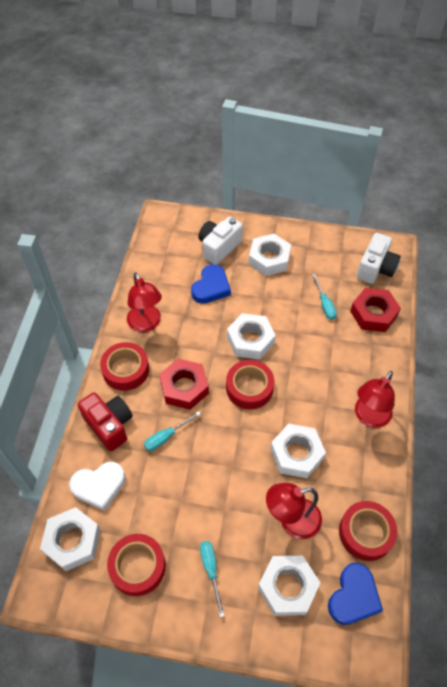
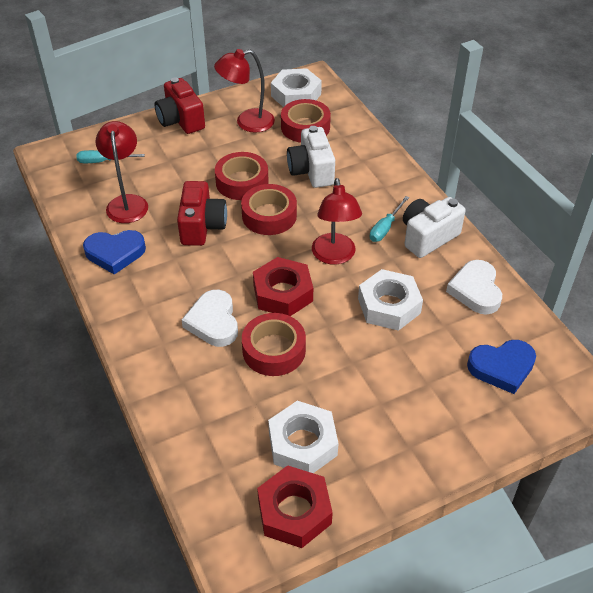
red camera: [78,392,133,451] = 1 -> [155,77,205,134] [177,181,227,246] = 2
turquoise screwdriver: [144,411,200,451] [200,541,224,617] [312,274,337,320] = 3 -> [76,150,145,163] [370,196,409,242] = 2
white heart: [69,462,126,511] = 1 -> [182,290,238,347] [446,260,502,315] = 2
white nut: [40,507,101,571] [227,313,276,360] [249,234,291,276] [258,556,320,616] [270,424,326,478] = 5 -> [268,401,339,473] [271,68,322,107] [358,269,423,331] = 3

